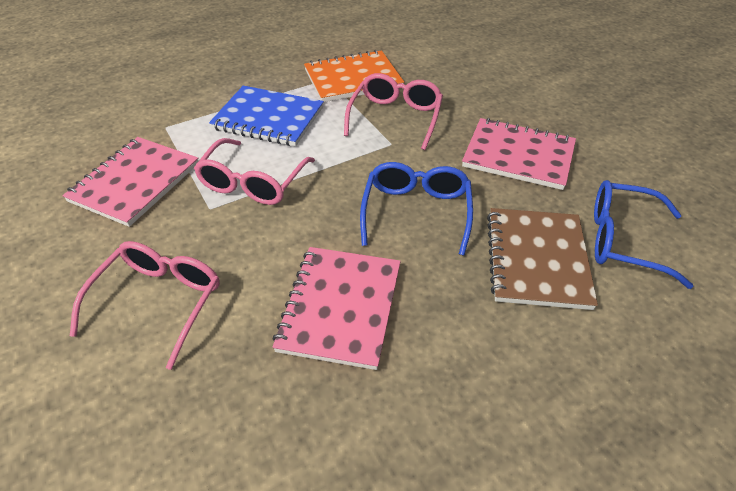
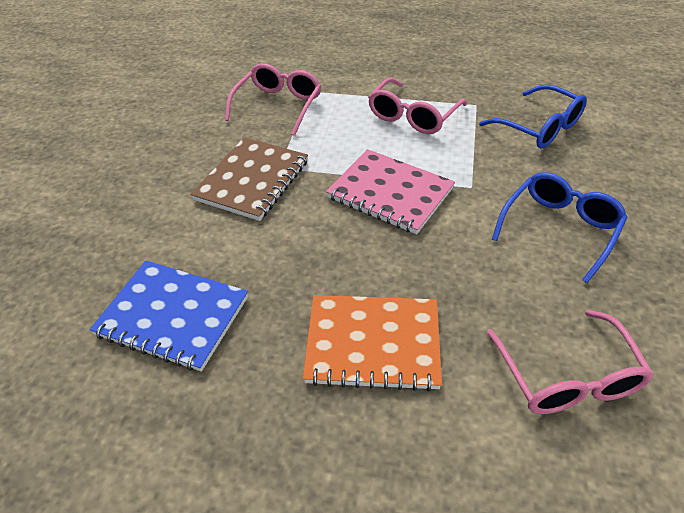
pink notebook: [62,137,198,227] [272,247,401,370] [462,118,576,190] = 3 -> [326,149,455,234] = 1

